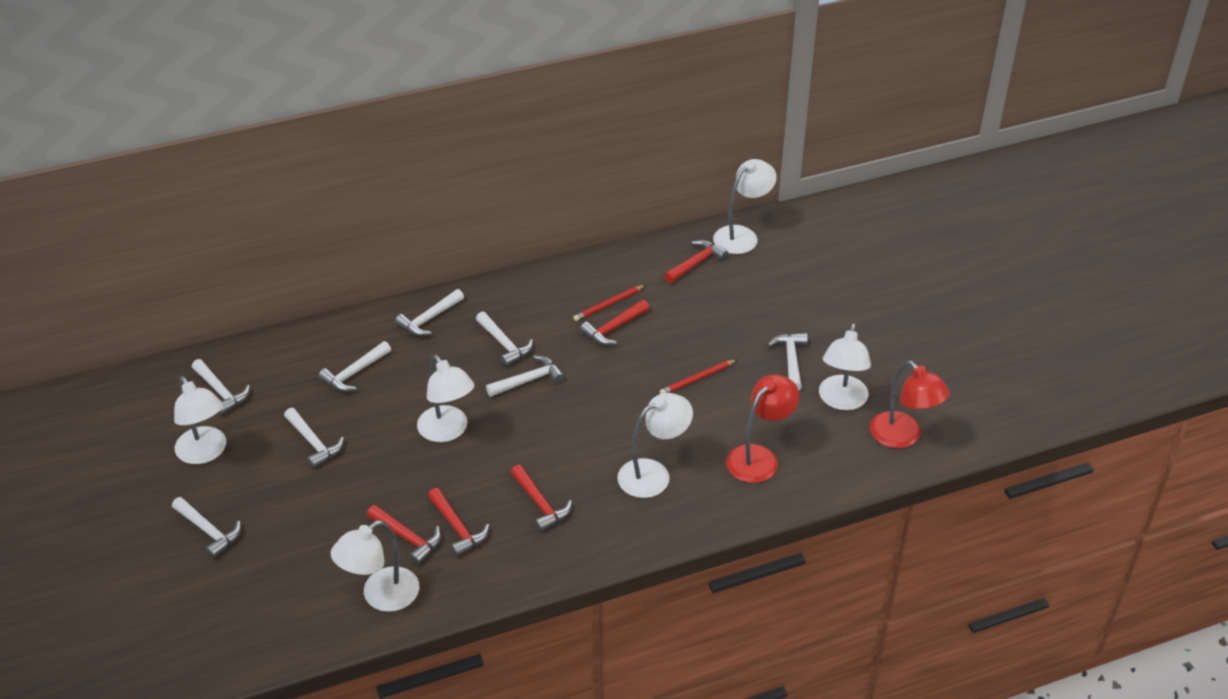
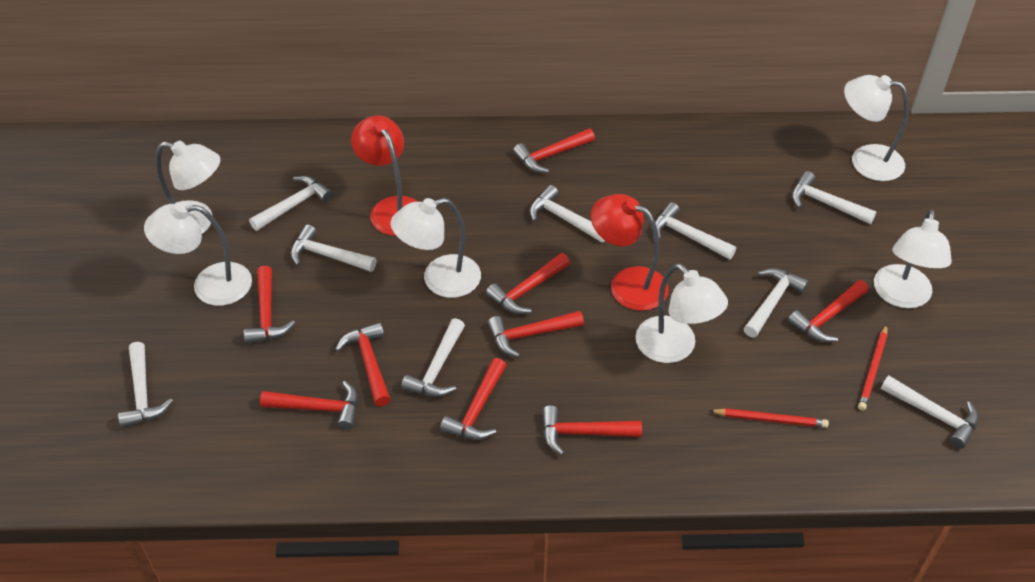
red hammer: [367,505,441,565] [428,488,489,557] [510,465,572,532] [580,300,649,345] [664,240,728,283] = 5 -> [244,266,295,344] [260,381,358,430] [335,322,391,406] [440,358,506,440] [486,253,570,314] [488,311,584,358] [513,128,595,173] [542,405,642,455] [788,280,869,342] = 9
white hammer: [172,497,241,558] [192,359,250,415] [284,408,344,468] [318,341,391,392] [395,289,464,336] [476,312,533,367] [486,355,565,397] [767,333,808,391] = 8 -> [118,342,173,428] [249,176,333,231] [291,225,376,272] [401,318,465,397] [529,185,605,243] [655,202,736,260] [743,268,809,337] [792,171,877,224] [881,376,978,449] = 9

